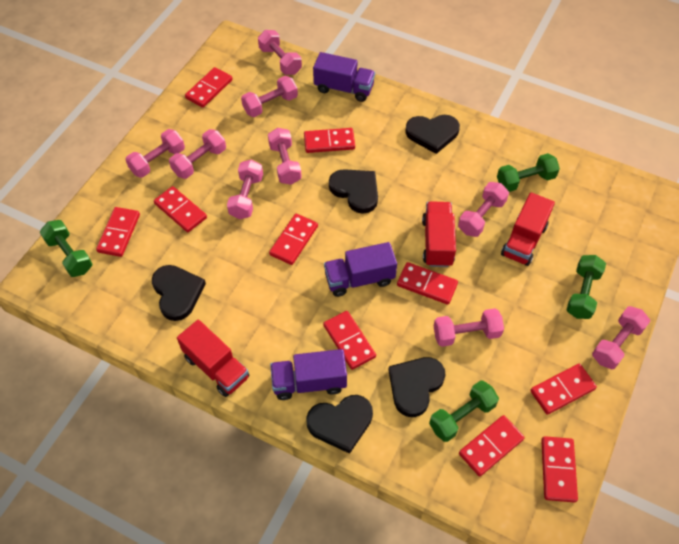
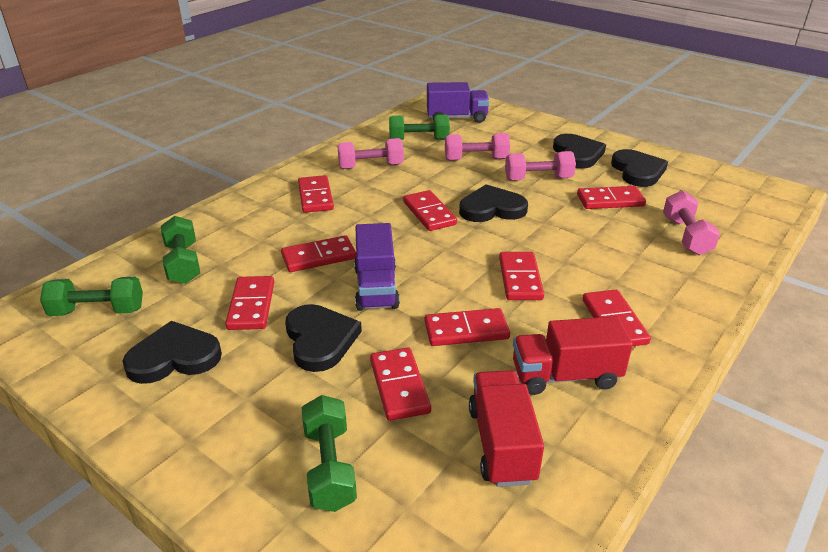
pink dumbbell: [125,129,185,178] [169,129,226,179] [227,160,263,219] [241,76,298,117] [258,30,302,75] [268,128,302,185] [434,308,504,347] [458,182,509,237] [592,306,650,369] = 9 -> [337,138,404,169] [445,133,510,161] [505,151,576,181] [663,190,720,255] = 4
purple truck: [270,349,347,400] [313,52,375,102] [324,242,397,297] = 3 -> [354,223,400,311] [427,82,489,123] = 2
red domino: [96,207,140,257] [154,186,207,232] [185,67,233,108] [269,214,318,265] [304,128,355,153] [323,311,376,370] [397,262,458,305] [459,415,525,477] [530,364,597,415] [541,436,578,503] = 10 -> [225,276,274,330] [281,235,356,272] [298,175,334,213] [370,348,431,421] [403,190,457,231] [425,308,510,346] [499,252,544,300] [577,186,646,209] [583,290,651,346] = 9
red truck: [177,320,249,397] [422,201,456,267] [501,192,555,266] = 3 -> [469,370,544,487] [513,316,633,395] = 2

